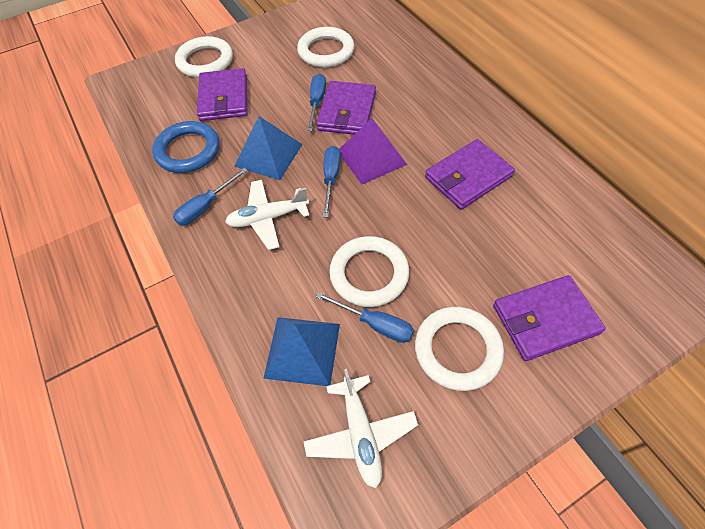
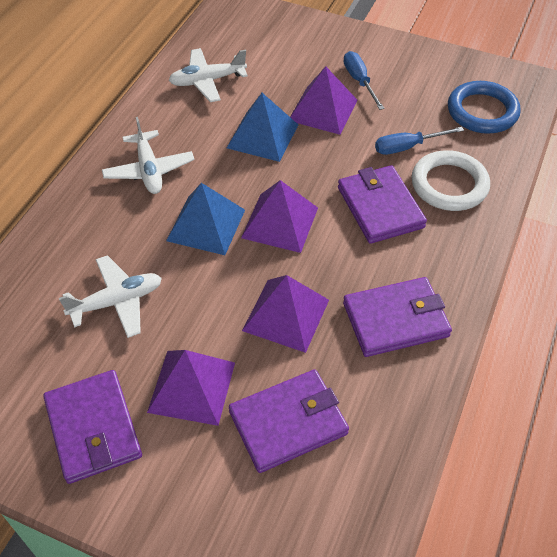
blue screwdriver: [173,168,248,225] [307,74,326,131] [316,292,414,343] [323,146,341,217] = 4 -> [344,51,385,110] [375,127,464,155] = 2
purple pyramid: [339,118,407,184] = 1 -> [147,350,235,426] [241,180,318,253] [242,275,329,353] [290,66,357,135] = 4
white plane: [225,180,309,250] [304,369,418,488] = 2 -> [59,255,162,338] [102,117,194,194] [169,48,248,102] = 3
white ring: [175,36,233,78] [297,27,354,67] [329,236,409,307] [415,307,504,391] = 4 -> [412,150,490,211] = 1

